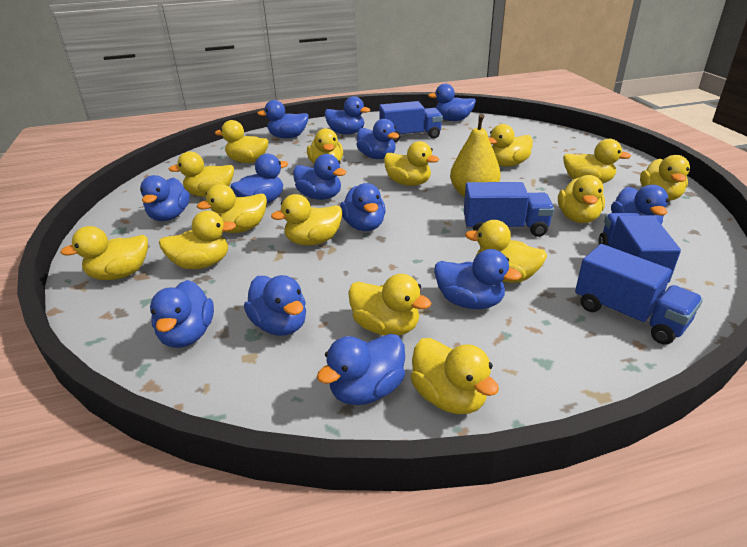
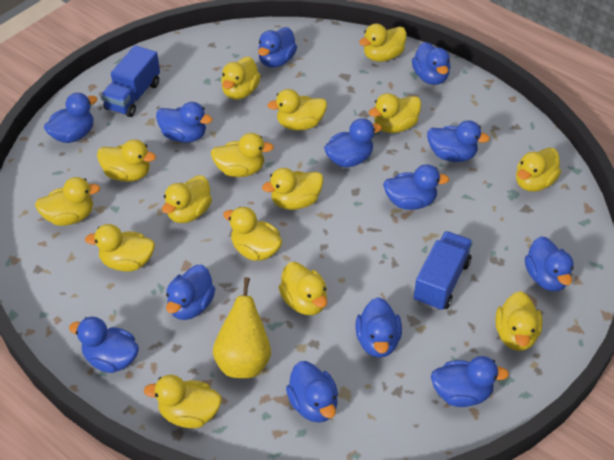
blue truck: [379,101,443,142] [464,182,554,237] [575,244,703,345] [599,213,681,283] = 4 -> [101,45,160,117] [414,231,473,311] = 2

